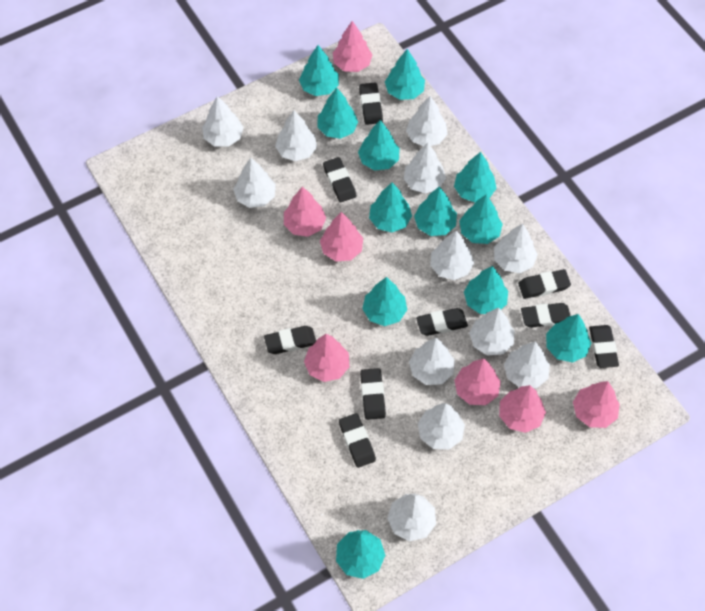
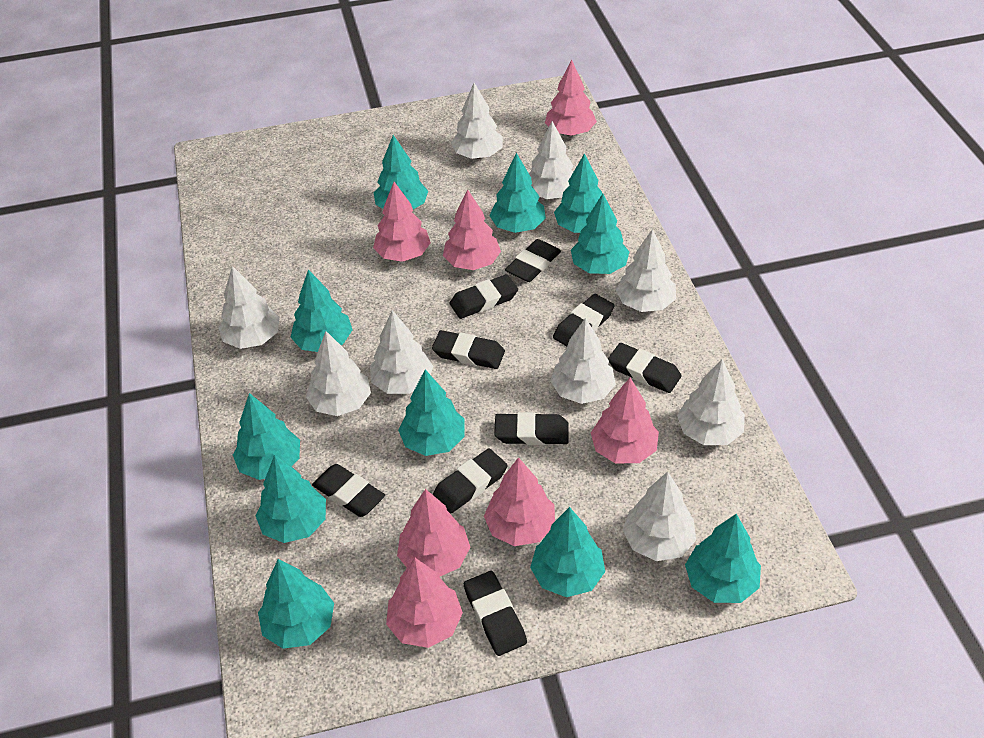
turquoise tree: [299,45,339,96] [317,88,358,139] [336,530,385,579] [358,120,399,170] [362,277,407,326] [369,182,412,232] [385,49,425,100] [414,186,457,236] [454,152,497,202] [459,194,503,244] [464,266,508,314] [546,314,591,363] = 12 -> [233,393,300,480] [255,455,326,543] [258,559,334,649] [290,270,352,352] [374,135,428,209] [398,369,464,456] [489,153,546,233] [530,507,605,597] [554,153,602,233] [571,194,629,274] [685,514,761,603] = 11
white tree: [202,96,244,147] [233,158,276,208] [275,110,317,161] [387,494,436,541] [404,143,446,194] [406,96,448,146] [409,338,455,385] [418,403,465,449] [430,230,474,280] [469,308,514,355] [494,224,538,273] [504,341,550,388] = 12 -> [218,266,280,349] [306,331,371,416] [370,310,433,394] [451,83,503,159] [529,121,573,199] [550,318,616,404] [616,229,676,312] [623,472,696,561] [677,359,745,445] = 9

